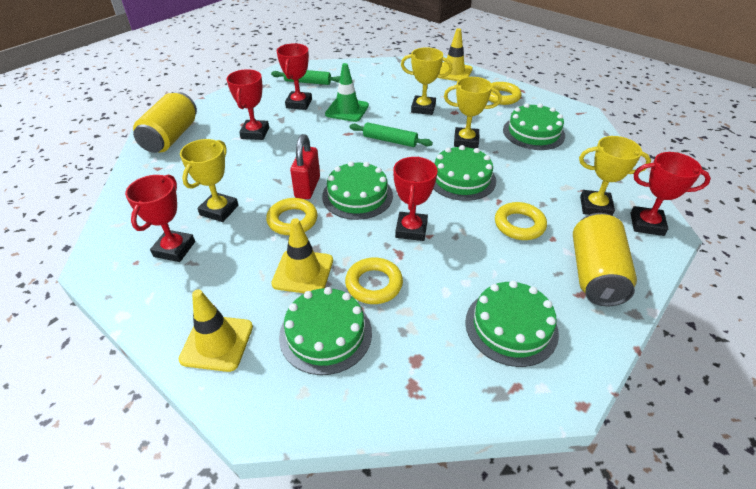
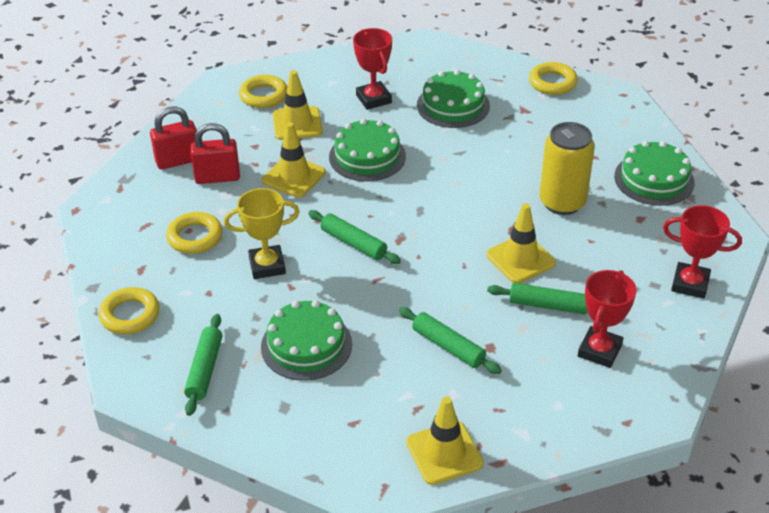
green cake: [279,287,372,375] [322,161,393,220] [433,145,496,201] [465,281,559,367] [503,103,565,150] = 5 -> [261,300,352,381] [329,119,406,181] [417,70,490,128] [614,141,695,205] = 4
green rolling pin: [271,70,340,85] [350,122,433,147] = 2 -> [184,314,222,416] [308,210,401,264] [399,307,502,374] [487,283,587,315] = 4
green traffic cone: [325,63,369,122] = 1 -> none = 0
red padlock: [290,134,320,199] = 1 -> [150,106,197,170] [190,123,240,184] = 2
red trophy: [125,175,195,262] [227,69,269,140] [277,43,312,110] [393,157,437,241] [630,152,711,236] = 5 -> [353,28,392,110] [578,270,637,368] [663,205,742,299] = 3
yellow can: [133,91,197,153] [573,213,637,306] = 2 -> [539,122,595,215] = 1
yellow traffic cone: [179,289,253,372] [271,218,333,293] [437,28,473,81] = 3 -> [262,122,325,197] [273,70,323,140] [406,396,484,485] [486,203,556,283] = 4
yellow trophy: [180,139,238,222] [401,47,452,115] [444,77,502,148] [579,136,651,216] = 4 -> [224,188,300,279] = 1

